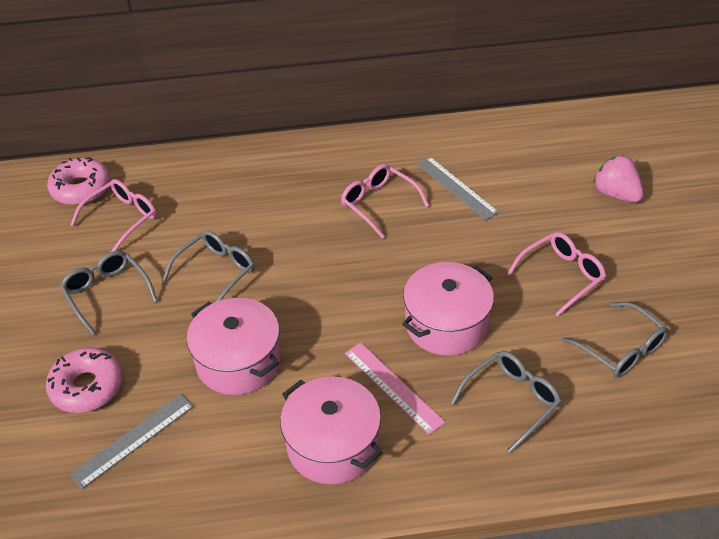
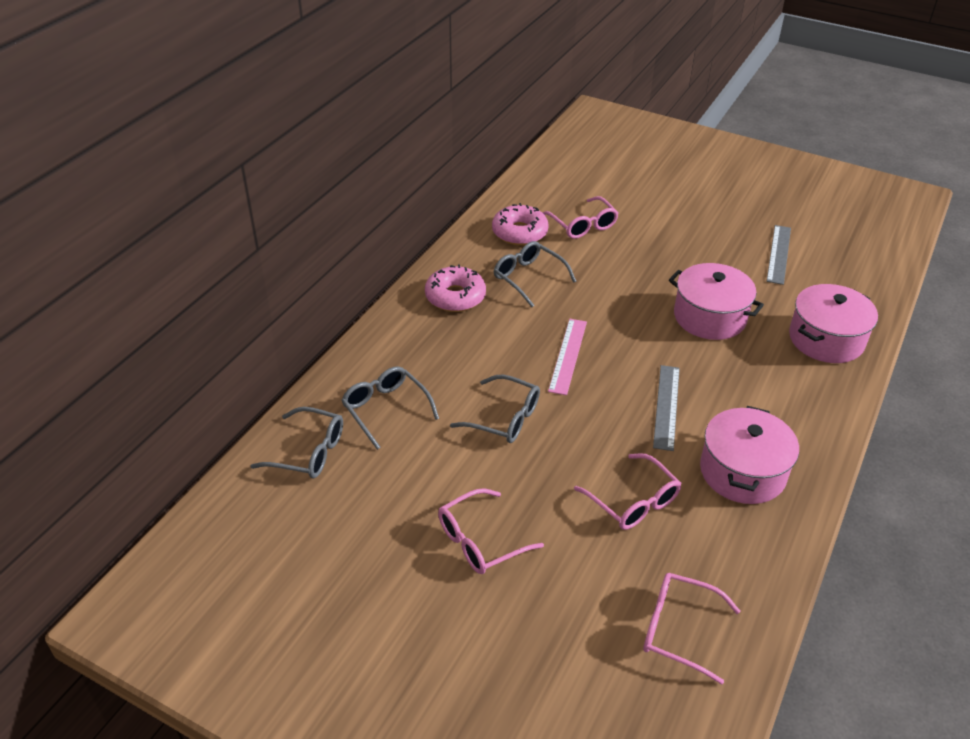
pink glasses: [70,179,157,252] [341,164,429,239] [507,232,606,316] = 3 -> [438,488,544,574] [542,196,619,239] [574,453,682,530] [643,573,740,684] = 4
pink strawberry: [593,155,644,203] = 1 -> none = 0

